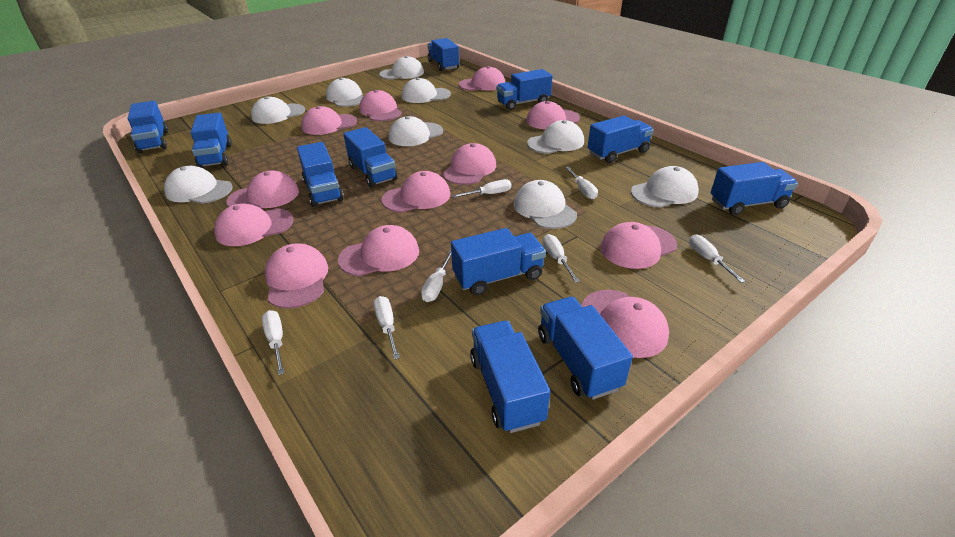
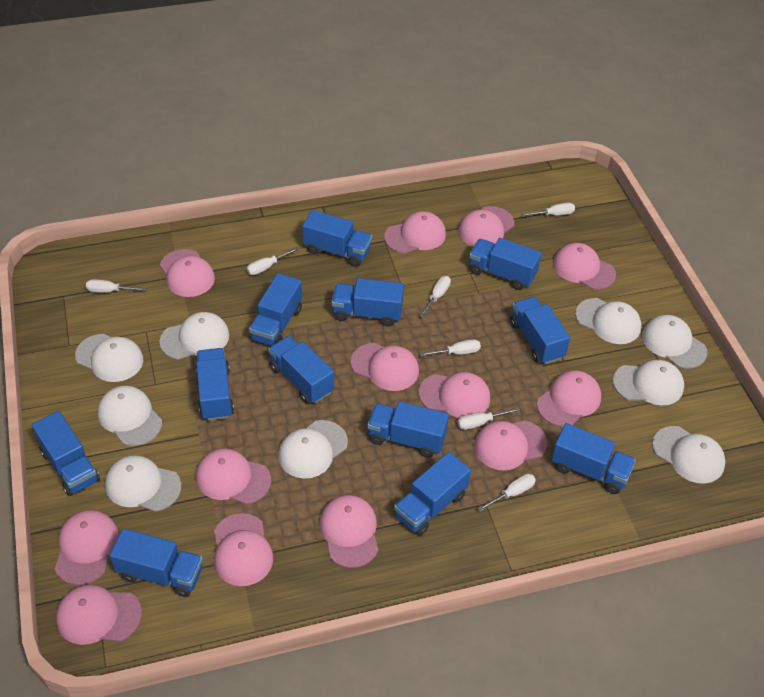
blue truck: [128,101,168,153] [191,113,232,168] [297,142,344,207] [343,127,398,188] [428,38,459,71] [451,228,546,295] [470,321,550,433] [496,69,552,110] [538,297,633,400] [588,116,654,163] [710,162,798,215] = 11 -> [32,411,100,496] [110,529,203,597] [196,348,234,421] [249,273,302,346] [268,336,334,404] [302,210,372,267] [332,278,404,326] [367,401,449,458] [394,452,471,536] [469,238,542,290] [510,297,570,364] [551,423,636,494] = 12
pink cap: [214,203,293,246] [226,170,299,208] [265,243,328,309] [301,106,357,135] [338,225,419,276] [359,90,402,121] [382,171,450,213] [443,143,496,185] [458,66,505,91] [526,101,580,129] [581,290,669,358] [601,222,677,269] = 12 -> [55,510,119,585] [56,585,142,645] [160,249,215,297] [196,449,271,504] [214,513,273,586] [319,495,378,568] [351,343,419,391] [384,211,446,254] [419,372,490,418] [458,206,514,247] [474,420,547,470] [537,370,601,427] [553,243,616,290] = 13

